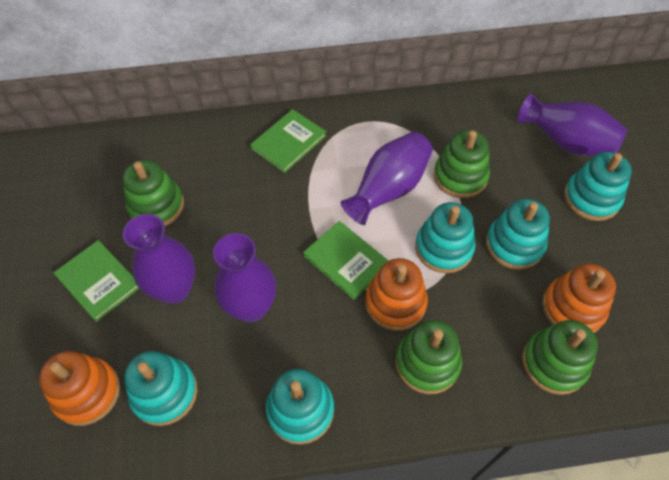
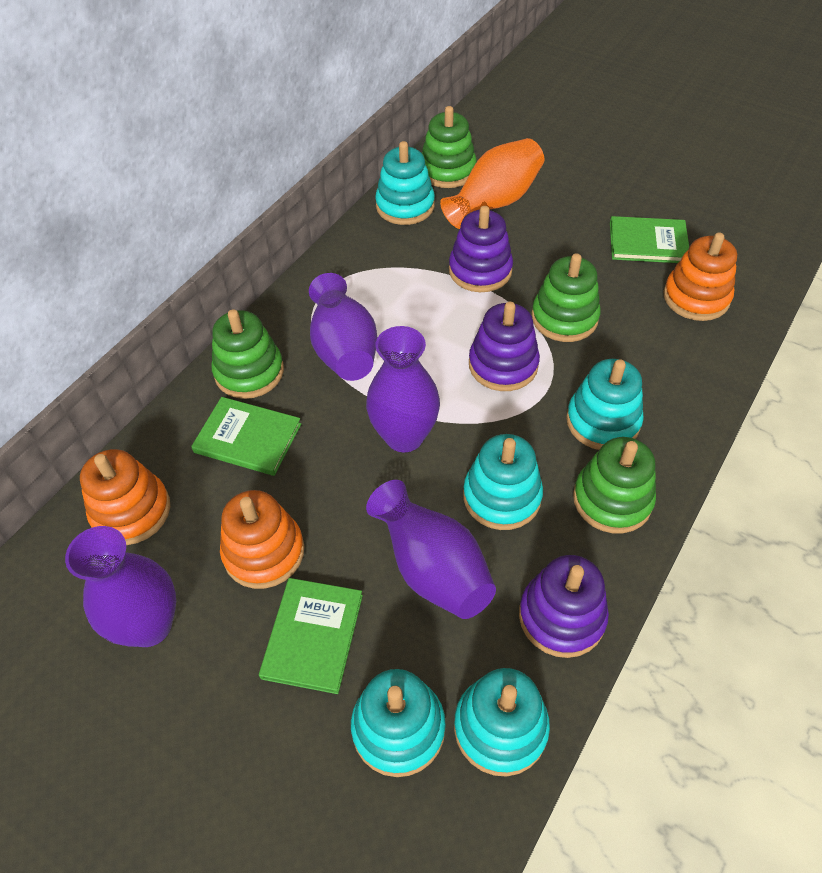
orange vase: none = 0 -> [440,138,544,229] = 1
purple stacking toy: none = 0 -> [449,206,513,292] [469,302,540,391] [519,555,609,658] = 3

